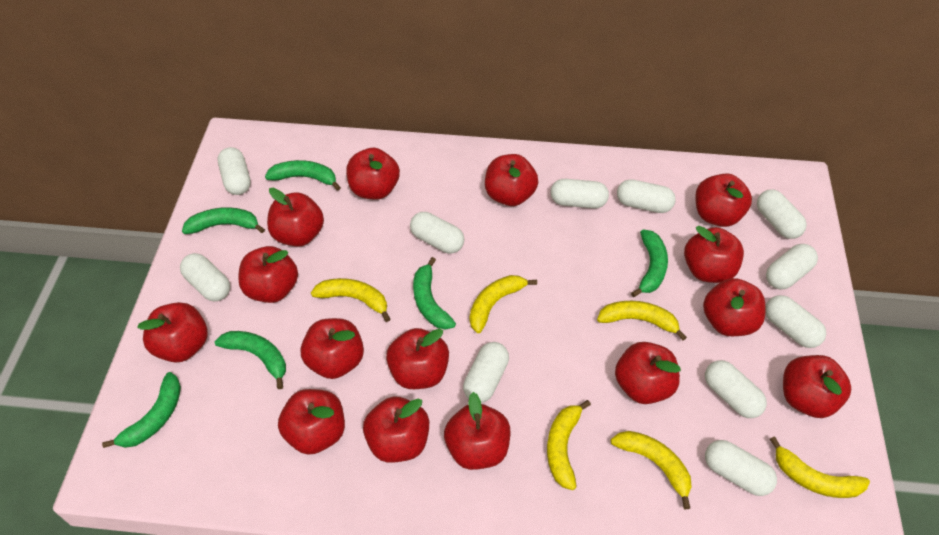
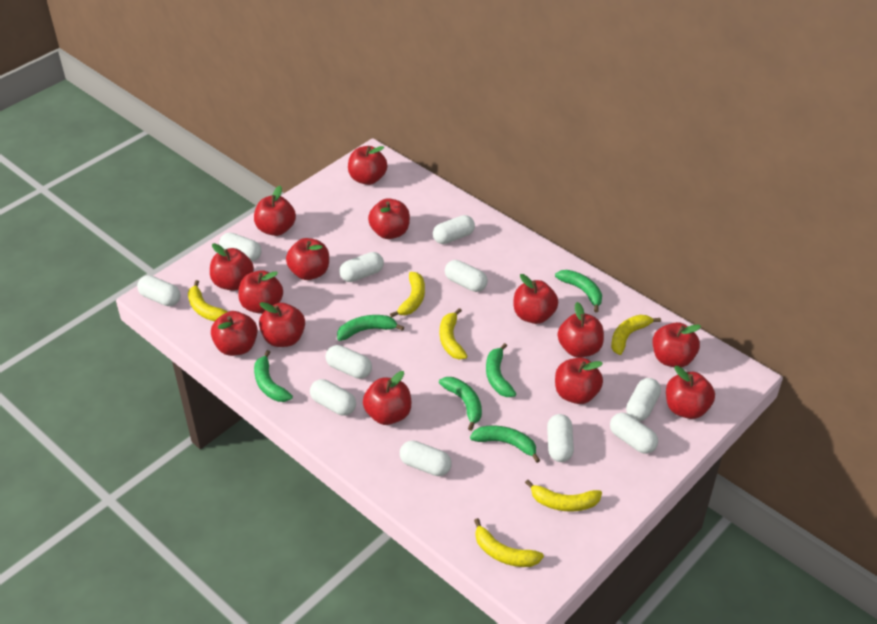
red apple: [137,302,208,363] [238,246,298,303] [267,188,324,247] [278,389,345,455] [300,318,364,379] [346,148,400,200] [363,397,429,463] [386,328,449,389] [444,392,510,470] [485,154,538,206] [615,342,681,404] [684,226,744,283] [695,173,752,227] [703,278,766,336] [783,355,851,418] = 15 -> [210,243,254,291] [211,311,258,356] [238,270,283,314] [254,186,296,236] [259,302,305,347] [286,238,329,280] [348,146,388,185] [363,371,411,425] [368,198,410,239] [514,274,558,324] [555,357,603,404] [557,302,604,358] [653,322,701,368] [666,366,715,419] = 14

